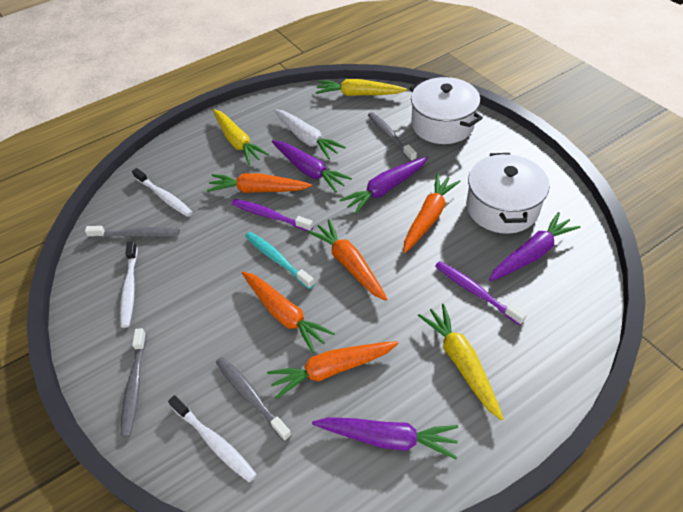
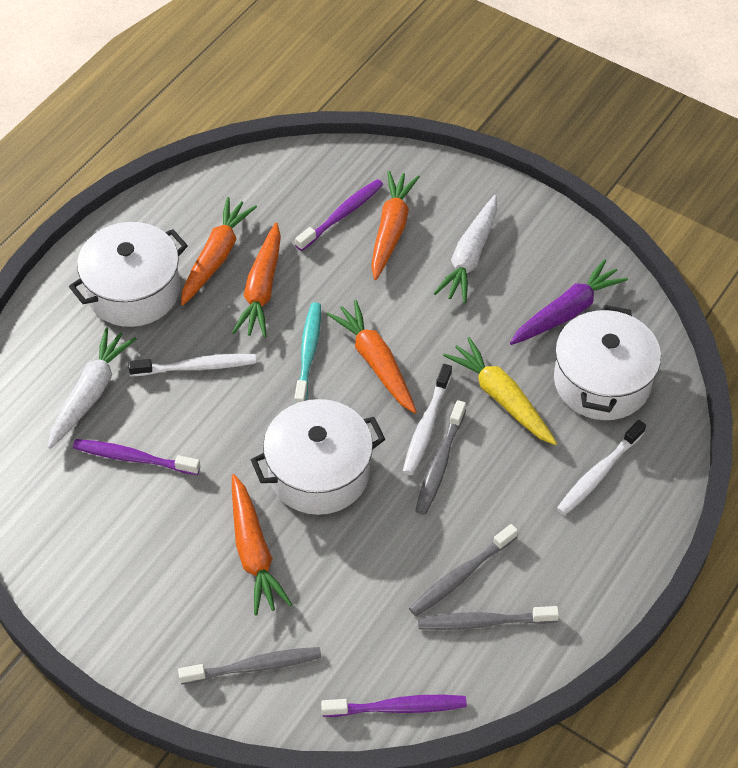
purple carrot: [272,140,352,193] [312,417,458,459] [340,157,428,215] [489,212,580,282] = 4 -> [510,259,628,345] = 1
purple toothbrush: [232,199,313,231] [435,261,527,325] = 2 -> [73,439,200,475] [295,179,383,251] [321,695,467,717] = 3
white carrot: [274,109,346,159] = 1 -> [48,328,137,449] [434,195,497,304] = 2
white pot: [410,77,483,144] [466,153,550,234] = 2 -> [69,222,188,327] [251,399,385,515] [554,305,661,420] = 3
yellow carrot: [213,109,269,165] [315,79,407,96] [418,304,504,421] = 3 -> [443,337,557,445] = 1

